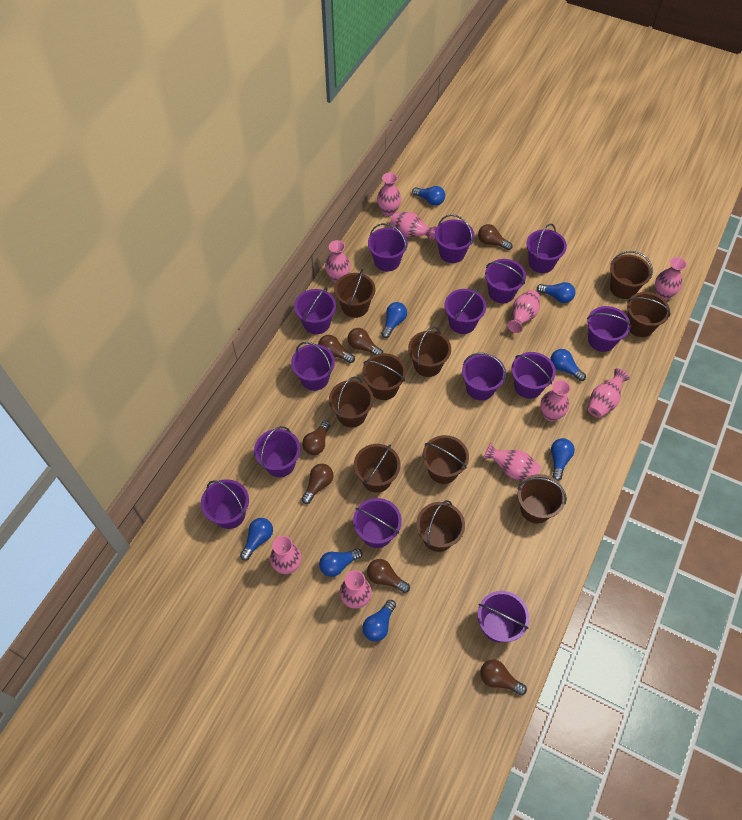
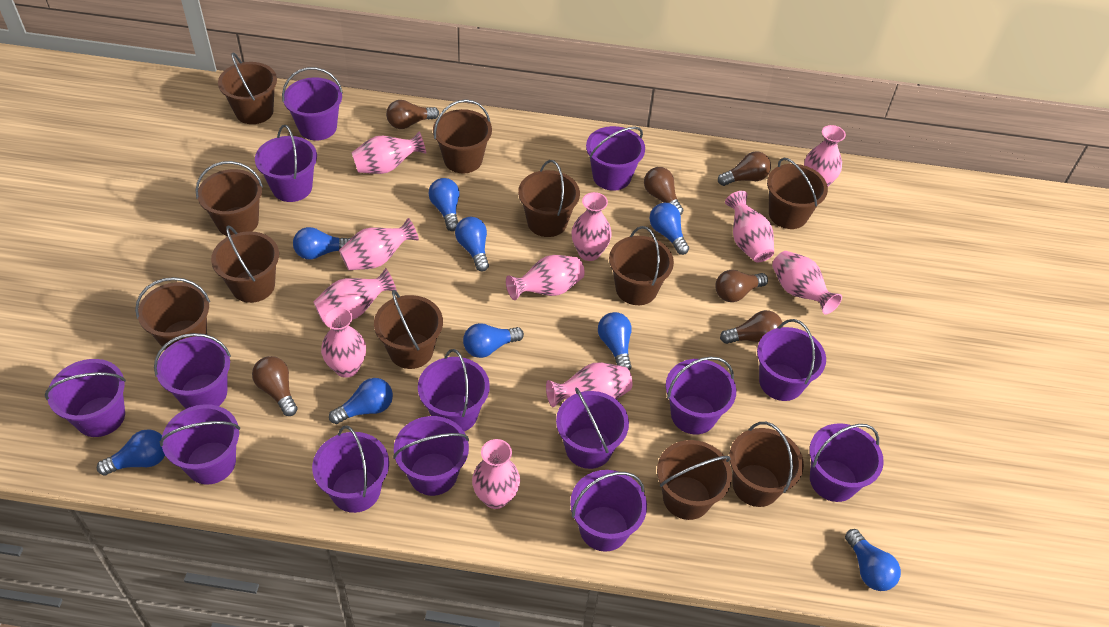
blue light bulb: [240,518,273,561] [319,548,362,577] [362,600,396,642] [381,302,407,338] [412,186,445,206] [537,282,575,303] [550,349,586,381] [551,438,575,481] = 8 -> [97,429,165,476] [293,227,351,260] [329,378,393,424] [428,178,459,231] [455,217,489,272] [463,323,524,358] [598,312,632,370] [649,203,689,255] [845,529,901,591] = 9
brown bucket: [329,376,374,427] [334,269,375,318] [354,444,400,493] [362,353,406,400] [408,327,451,377] [416,500,465,552] [422,435,469,484] [517,474,567,524] [610,251,653,299] [627,292,671,337] = 10 -> [135,277,210,350] [196,161,263,236] [211,225,279,303] [218,52,277,124] [374,290,443,369] [433,99,492,173] [518,160,580,237] [609,226,674,305] [657,440,732,520] [729,422,804,507] [767,158,828,229] = 11
brown light bulb: [302,421,331,455] [302,464,334,504] [318,335,355,363] [348,328,383,355] [367,559,410,593] [478,224,512,250] [480,660,527,695] = 7 -> [252,356,298,416] [386,100,439,129] [644,167,683,215] [715,270,768,302] [718,151,771,186] [720,310,783,344] = 6
pink vase: [270,536,301,574] [325,240,351,283] [340,570,372,609] [377,173,401,216] [390,212,437,241] [483,443,541,480] [507,290,540,333] [540,380,571,422] [588,368,630,418] [655,257,687,300] = 10 -> [314,268,397,323] [321,307,366,378] [339,218,419,270] [352,131,426,174] [472,439,520,509] [506,255,585,300] [546,362,632,407] [572,192,612,261] [725,191,774,262] [772,251,842,315] [804,125,846,186] = 11

